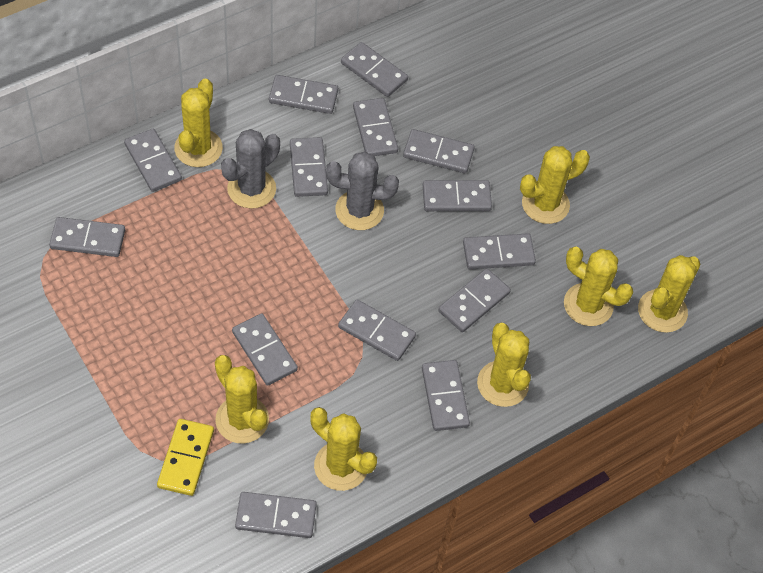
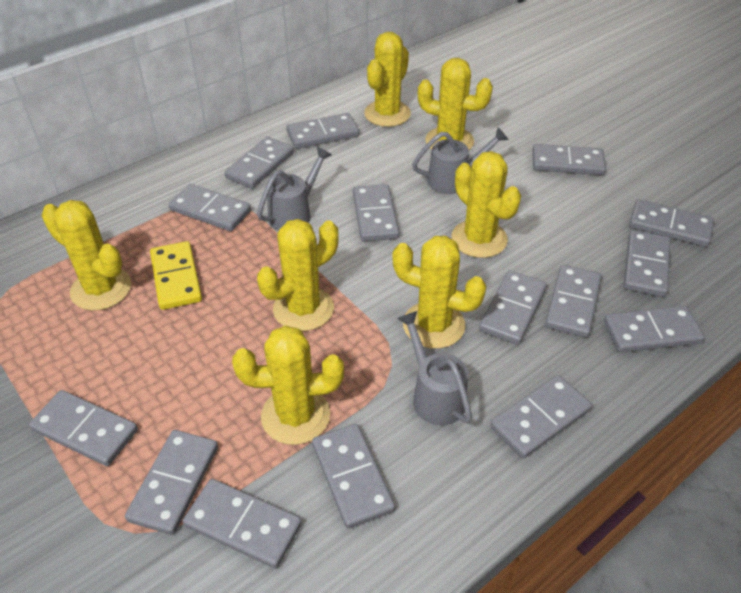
grey cactus: [221,129,280,209] [326,152,399,230] = 2 -> none = 0
grey domino: [49,217,125,257] [124,129,182,192] [232,313,298,386] [235,492,317,538] [269,75,338,114] [290,137,328,197] [338,299,416,361] [341,42,408,97] [353,98,398,156] [403,129,475,173] [422,360,470,431] [423,180,492,211] [439,268,511,332] [463,233,536,269] = 14 -> [29,390,138,466] [125,430,218,535] [169,184,251,231] [183,479,302,569] [224,137,294,189] [286,113,359,149] [312,424,395,529] [353,184,399,241] [479,270,547,345] [490,375,592,459] [532,144,606,175] [545,265,602,338] [604,306,705,353] [624,230,670,297] [629,199,714,247] = 15
grey watering can: none = 0 -> [257,147,332,230] [397,311,472,425] [412,127,509,194] = 3

